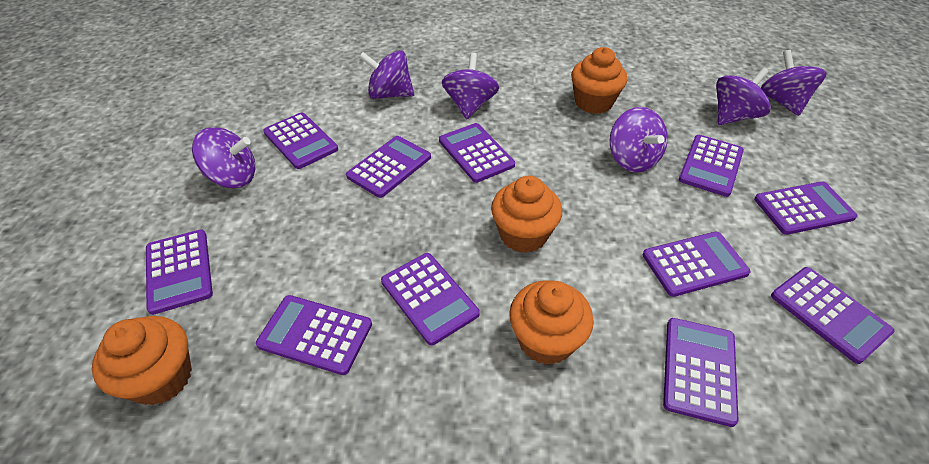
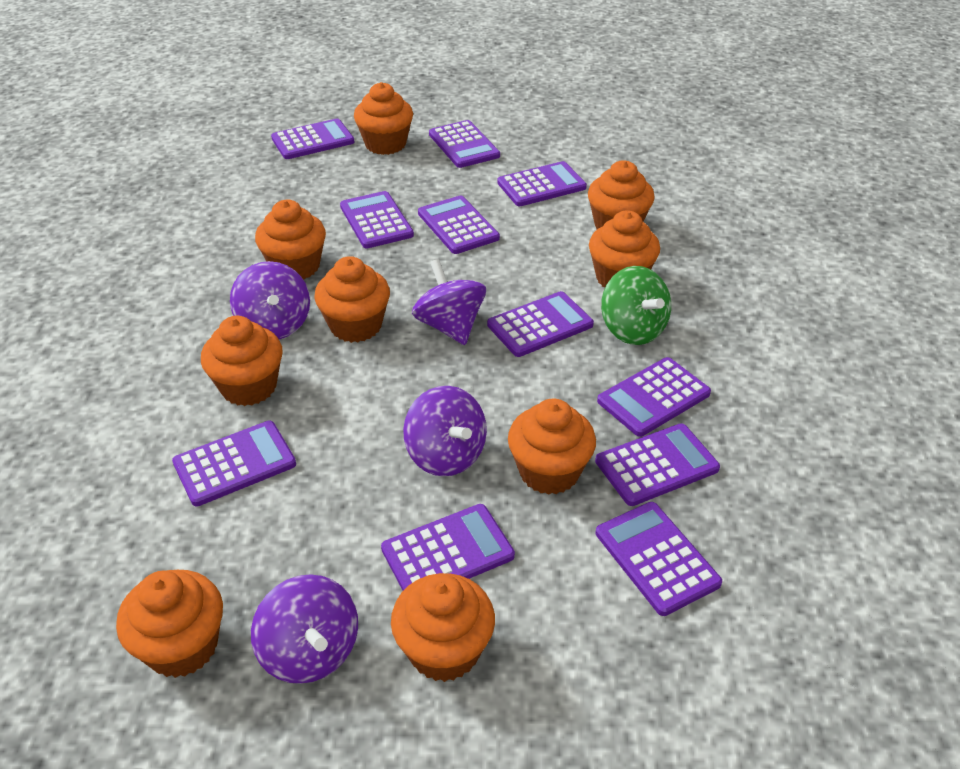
green spinning top: none = 0 -> [601,266,671,345] = 1
orange cupcake: [92,316,192,405] [491,176,562,253] [509,280,594,365] [571,47,627,114] = 4 -> [116,570,223,678] [201,316,283,406] [255,200,326,280] [314,256,390,343] [354,82,413,155] [391,573,495,682] [508,398,596,495] [588,160,655,230] [589,210,660,287] = 9
purple spinning top: [192,127,255,188] [359,50,414,99] [442,53,499,119] [610,107,668,172] [716,67,771,125] [761,50,827,116] = 6 -> [230,261,310,339] [251,574,358,684] [403,386,487,476] [412,259,486,345] = 4

